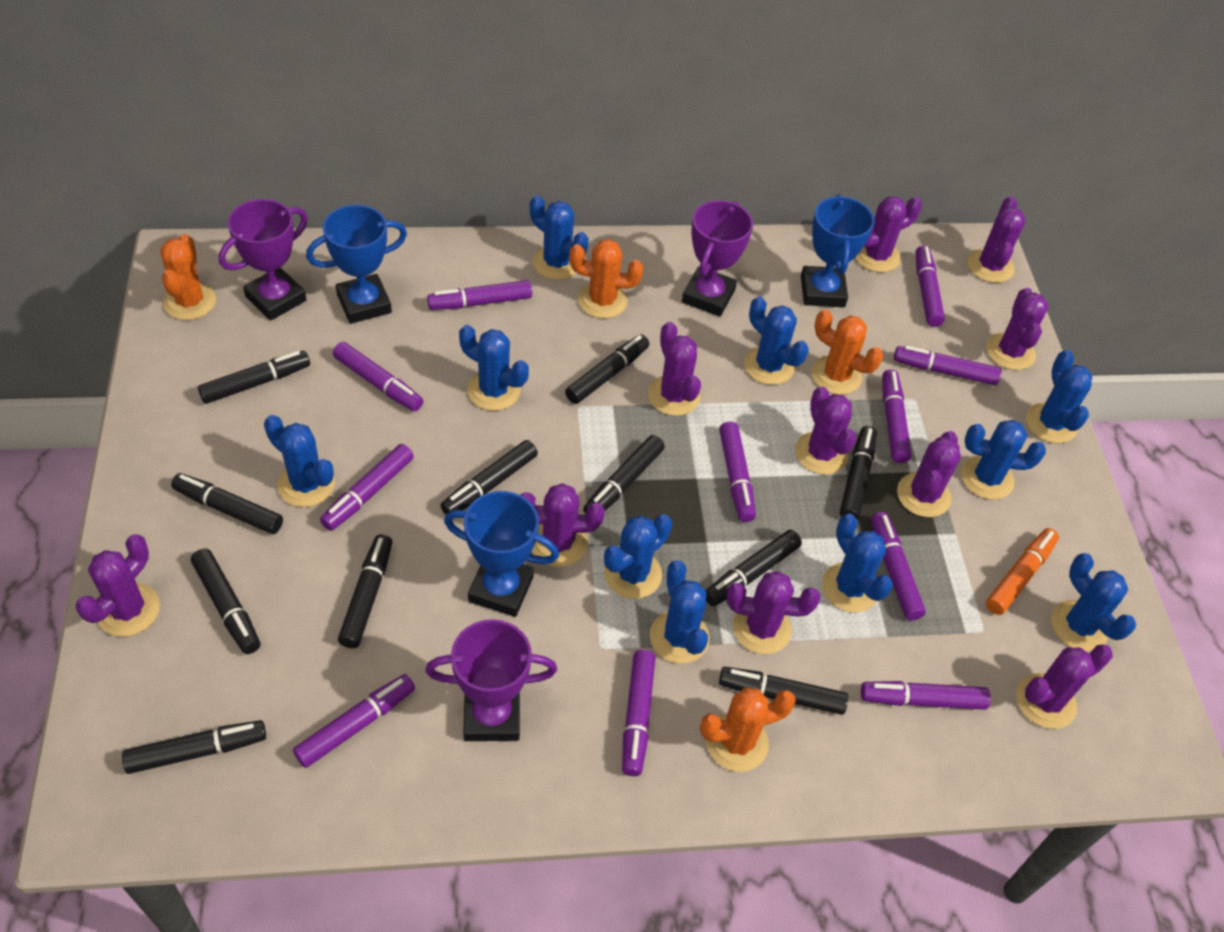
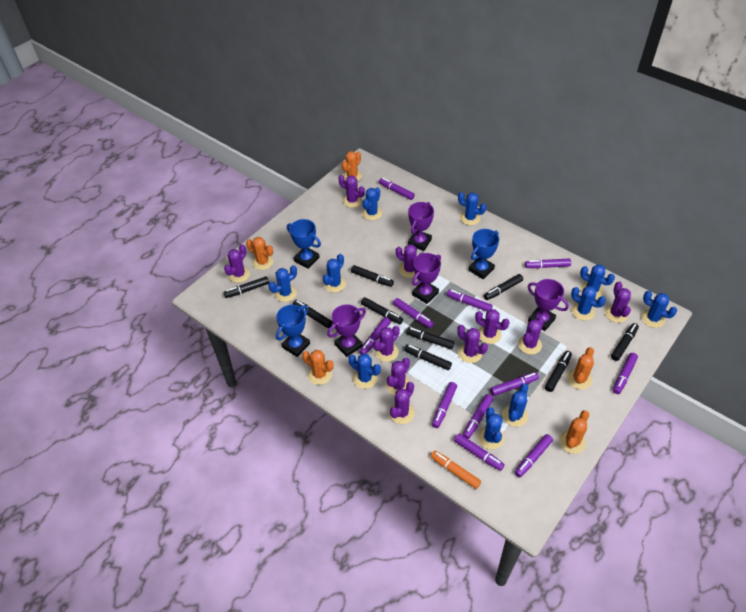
black marker: [122,720,266,774] [171,473,283,534] [191,548,260,654] [198,351,310,404] [338,534,392,648] [440,440,538,515] [565,334,649,404] [583,435,665,514] [706,530,802,606] [719,667,848,715] [840,426,877,520] = 11 -> [224,276,269,298] [293,300,333,328] [351,265,394,287] [361,297,403,324] [404,344,452,370] [406,327,454,349] [484,274,523,300] [545,351,572,392] [611,323,639,361] = 9
orange cactus: [160,234,216,320] [569,239,643,318] [700,687,796,772] [812,310,883,395] = 4 -> [246,237,273,270] [302,350,334,385] [342,151,362,182] [559,410,589,454] [567,347,594,390] = 5
purple trophy: [219,199,308,321] [425,619,557,741] [682,200,753,317] = 3 -> [327,304,366,357] [408,202,434,251] [412,253,441,304] [528,279,569,331] = 4

